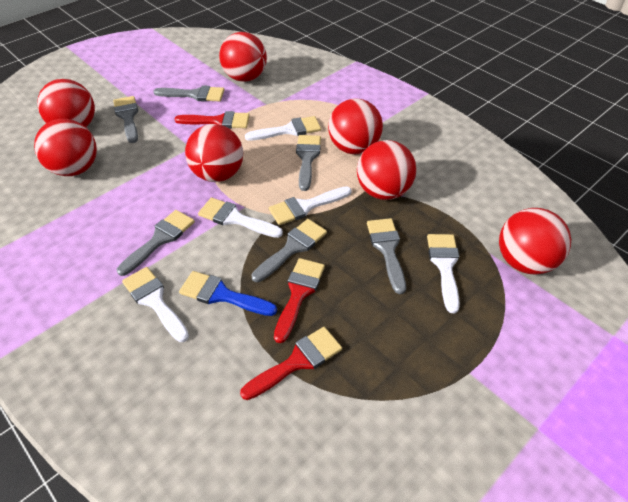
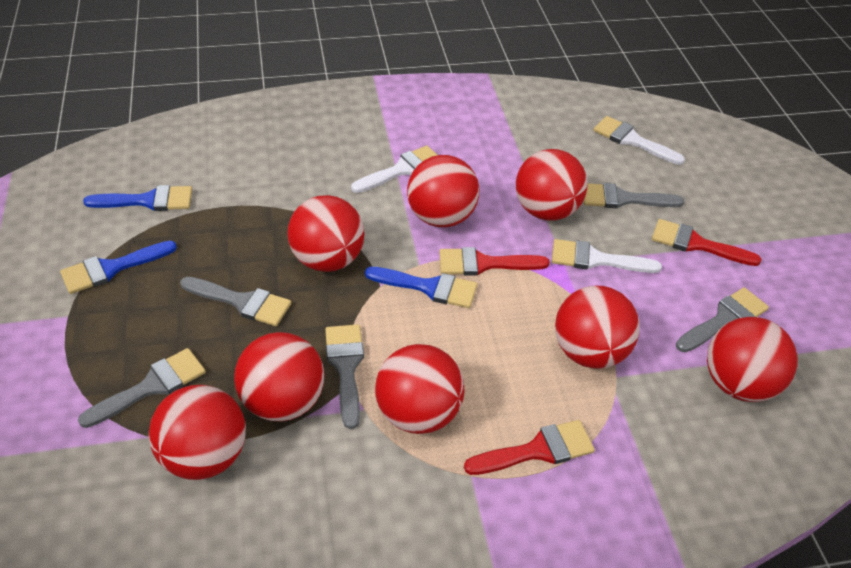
blue brush: [179,271,277,316] = 1 -> [60,241,177,294] [83,185,192,211] [365,267,477,308] = 3
grey brush: [113,96,138,143] [117,210,195,276] [153,85,225,102] [251,219,327,282] [296,135,321,191] [367,218,406,294] = 6 -> [78,348,206,428] [180,277,291,326] [325,324,364,429] [583,183,685,208] [676,287,769,352] = 5
red ball: [34,119,97,176] [37,79,95,127] [185,124,243,182] [219,32,267,82] [328,99,383,154] [357,140,416,200] [499,208,571,275] = 7 -> [149,385,246,480] [234,332,324,422] [287,195,364,272] [375,344,464,434] [407,155,479,227] [516,149,588,221] [555,286,639,369] [707,317,798,402] = 8
white brush: [122,267,189,342] [198,198,283,238] [245,116,321,141] [269,186,352,225] [427,234,460,313] = 5 -> [351,145,437,193] [552,239,662,273] [593,116,685,165] = 3

